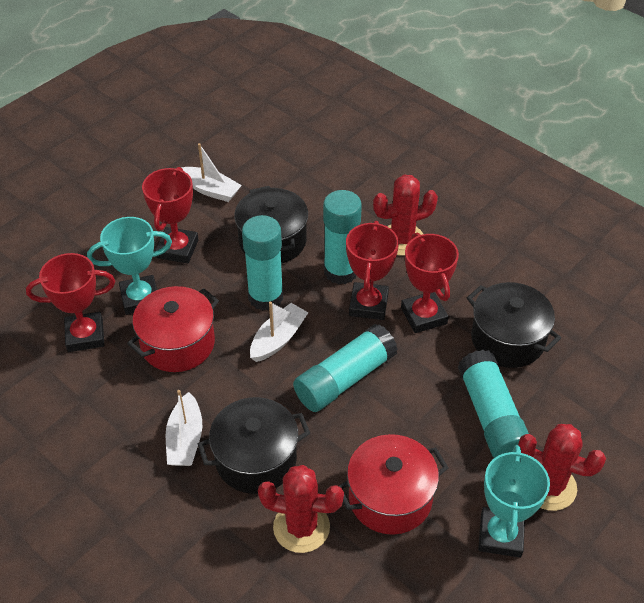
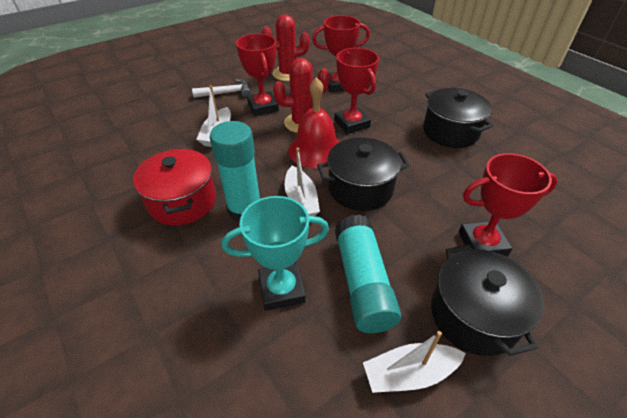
red bell: none = 0 -> [288,77,339,168] = 1
red cactus: [258,465,344,553] [373,175,438,256] [518,424,606,511] = 3 -> [262,14,310,81] [273,58,330,133] = 2
red pot: [127,286,219,372] [339,434,449,535] = 2 -> [133,148,216,226] = 1
turquoise glue stick: [242,215,283,311] [293,324,398,412] [323,190,362,284] [458,350,529,458] = 4 -> [210,121,260,222] [335,214,401,333] = 2
turquoise trophy: [87,217,172,315] [478,445,550,558] = 2 -> [222,196,329,311] = 1
white hammer: none = 0 -> [192,79,251,98] = 1

